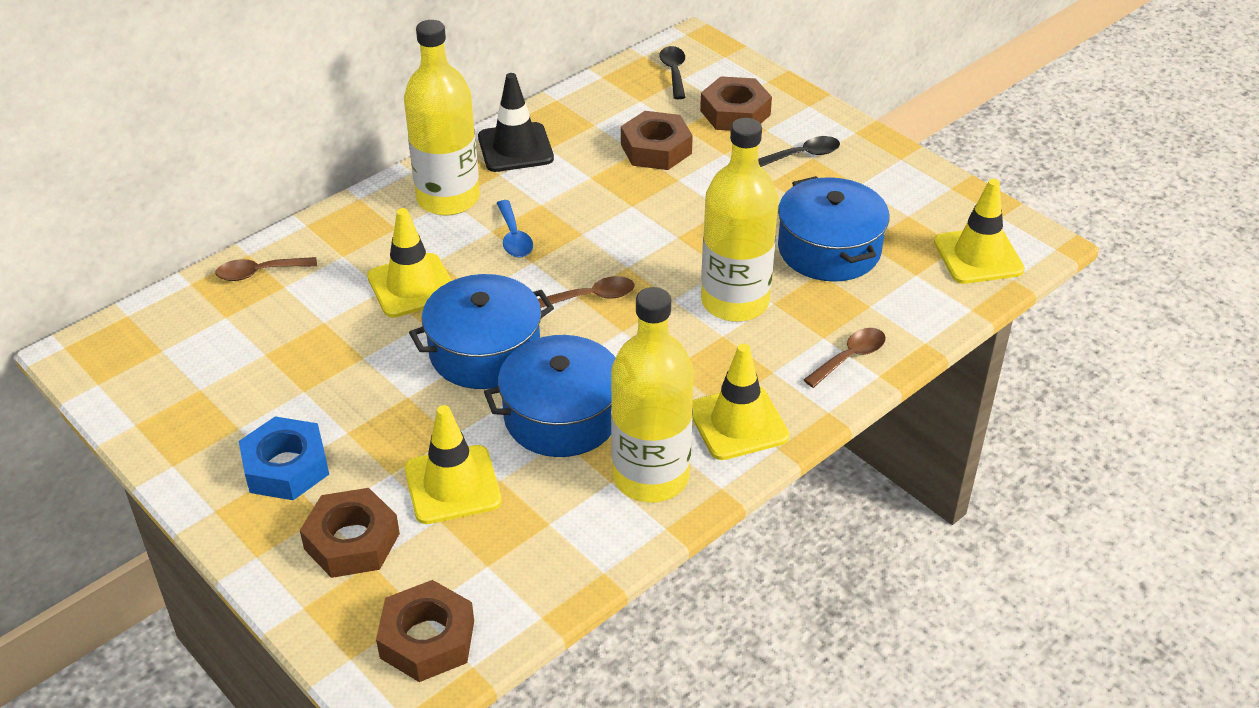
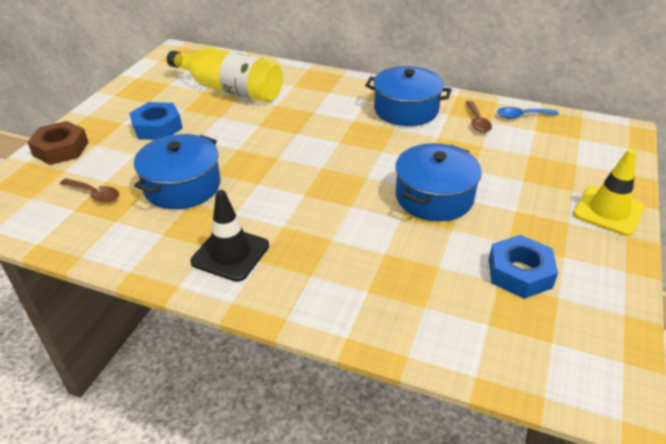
black spoon: [659,46,686,99] [758,136,840,167] = 2 -> none = 0
blue nut: [239,417,329,500] = 1 -> [129,102,183,140] [489,235,558,299] = 2
brown nut: [300,488,400,578] [376,580,474,682] [621,111,693,170] [700,76,772,131] = 4 -> [27,121,89,165] = 1
brown spoon: [215,257,317,281] [538,276,635,308] [803,328,886,388] = 3 -> [60,178,119,202] [465,101,492,133] = 2
yellow bottle: [404,20,480,216] [611,287,694,502] [701,118,778,322] = 3 -> [167,47,283,103] = 1
yellow traffic cone: [367,208,452,318] [405,405,502,524] [692,344,789,460] [934,179,1025,284] = 4 -> [573,149,645,236] = 1

